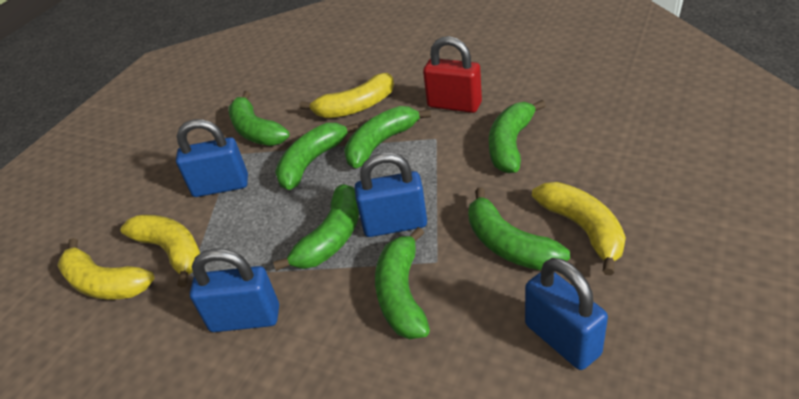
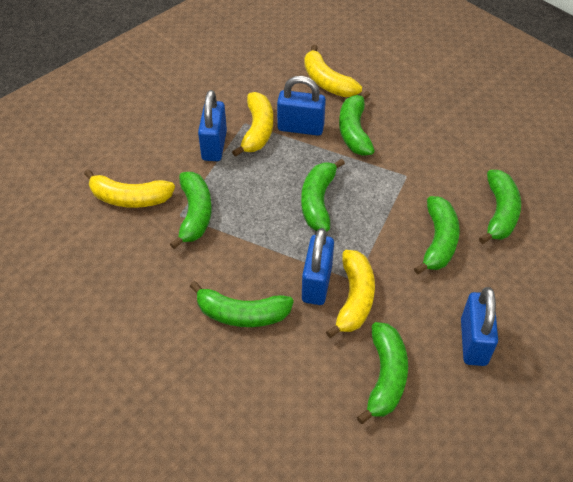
red padlock: [423,36,482,113] = 1 -> none = 0

